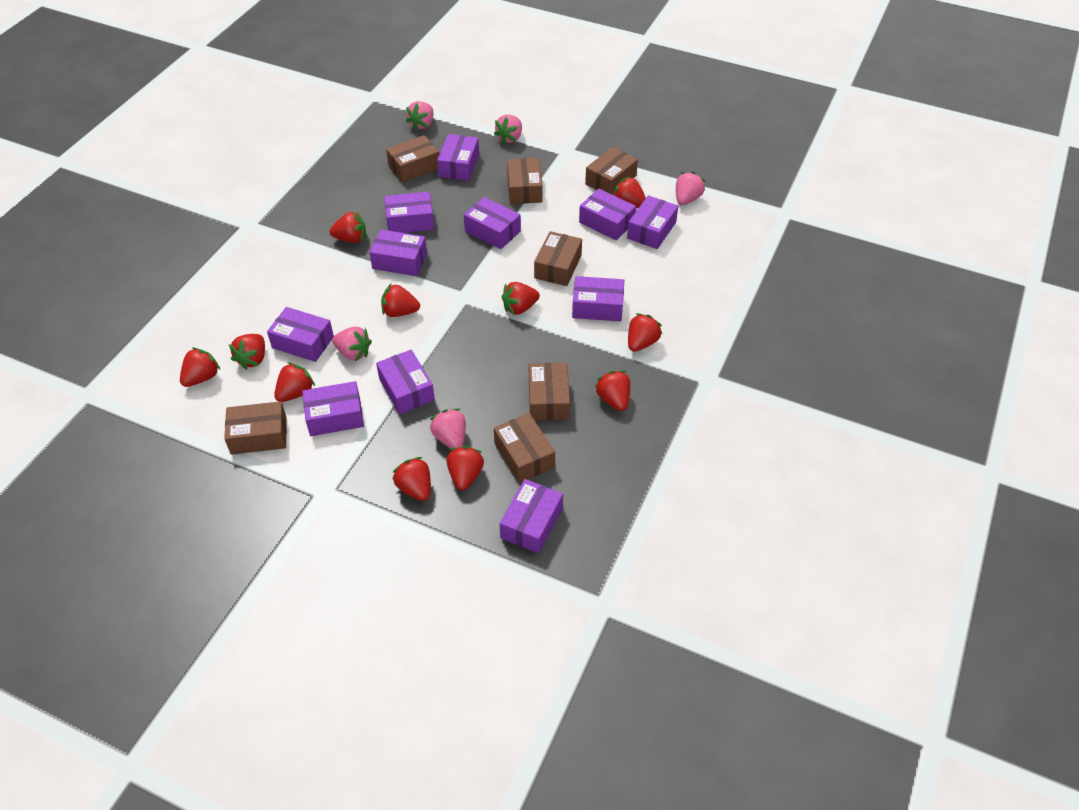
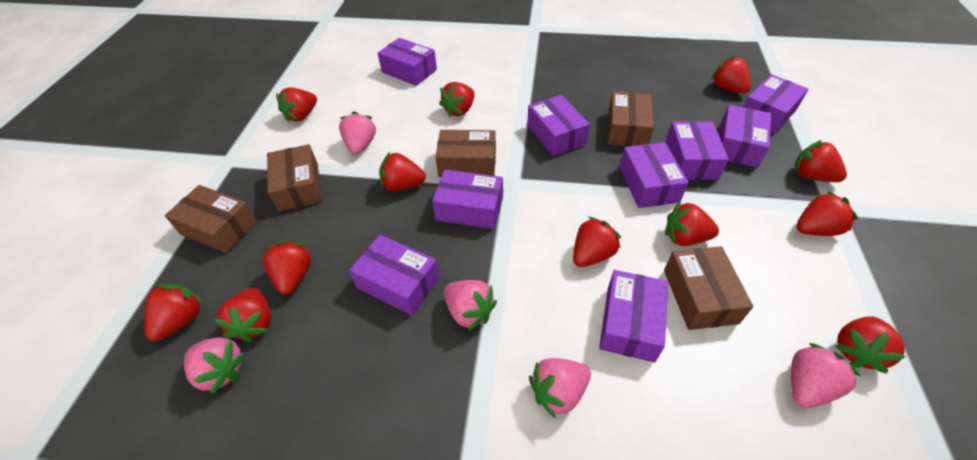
brown box: [224,401,287,455] [386,135,439,183] [494,413,555,483] [507,158,543,204] [529,363,570,420] [534,231,582,286] [585,147,638,195] = 7 -> [165,185,257,253] [267,144,322,212] [436,130,496,177] [608,92,654,147] [664,246,753,330] = 5
purple box: [267,307,334,362] [302,381,364,436] [369,230,427,276] [376,350,435,414] [384,192,434,233] [437,134,479,181] [464,197,521,249] [500,479,563,553] [572,276,624,321] [579,189,636,240] [627,195,678,249] = 11 -> [349,235,439,315] [378,38,437,86] [432,169,503,229] [527,95,590,156] [599,270,668,362] [619,142,689,208] [665,121,729,180] [719,105,771,168] [743,74,808,133] = 9
red strawberry: [180,347,220,387] [229,334,265,370] [274,362,315,402] [330,212,366,243] [381,284,420,317] [392,457,431,501] [447,446,484,490] [502,282,540,315] [595,370,630,411] [613,176,646,208] [628,313,662,352] = 11 -> [144,284,204,341] [214,288,271,342] [263,241,312,295] [276,87,317,123] [379,152,426,191] [439,82,475,117] [573,217,621,267] [665,201,719,246] [711,56,751,93] [794,140,847,182] [796,191,858,236] [835,316,906,374] = 12

